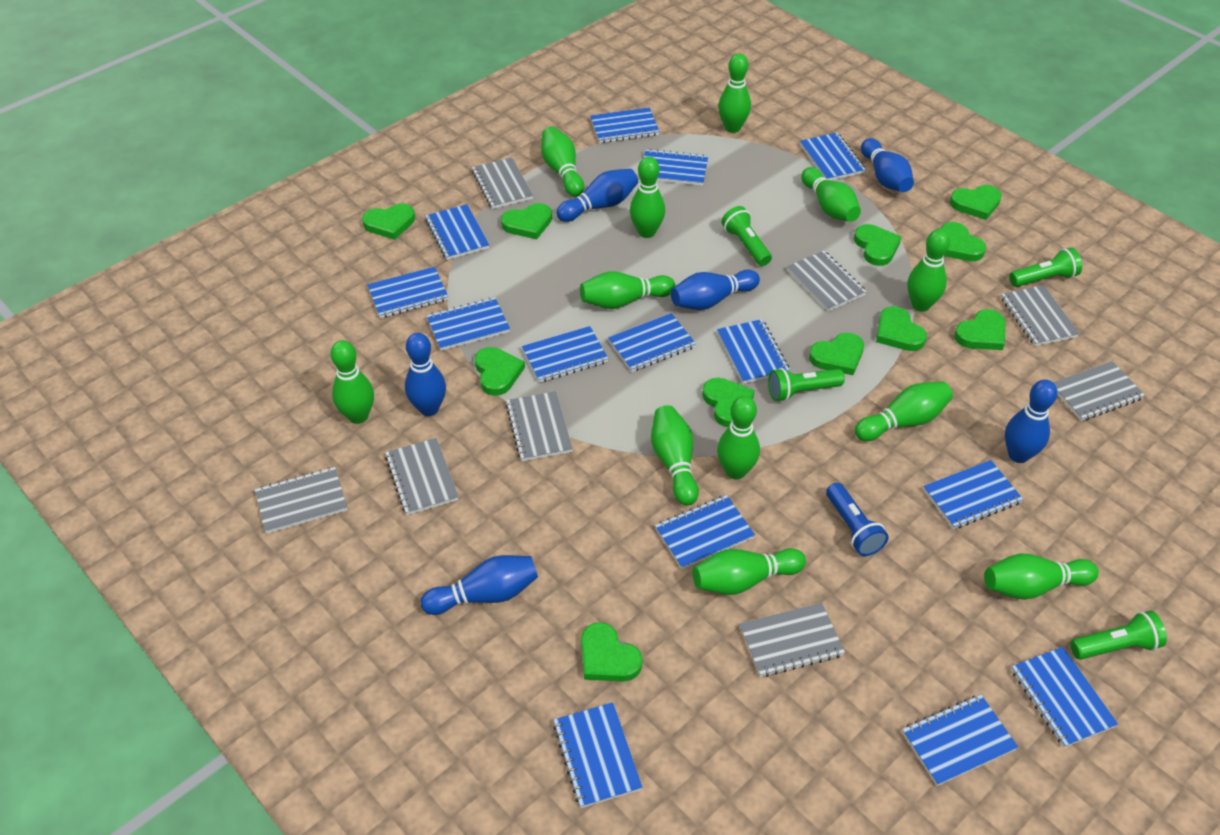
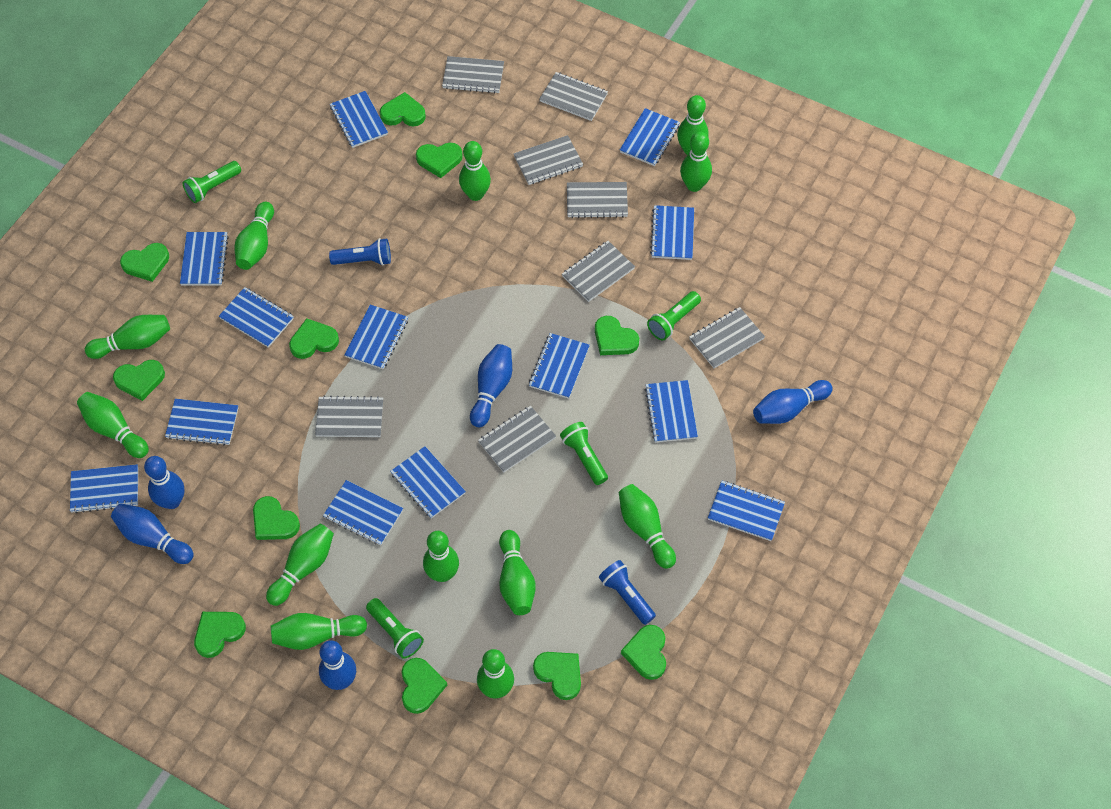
blue bowling pin: [405,333,446,416] [421,555,538,615] [556,169,638,222] [671,270,760,310] [861,138,914,192] [1005,379,1058,463] = 6 -> [111,503,194,564] [144,456,184,509] [319,640,356,690] [470,344,512,427] [753,380,833,424] = 5
blue flashlight: [826,483,888,556] = 1 -> [329,238,391,266] [599,560,656,625] = 2
blue notebook: [367,267,448,318] [425,204,489,260] [427,297,510,351] [522,326,608,383] [553,702,643,808] [590,107,660,143] [608,313,696,372] [644,149,708,186] [655,495,755,569] [717,319,790,384] [800,133,866,180] [902,695,1018,786] [923,460,1023,529] [1011,647,1118,748] = 14 -> [70,464,138,513] [165,399,238,446] [180,232,229,285] [219,287,294,348] [323,480,403,546] [330,91,388,148] [344,305,408,369] [390,446,466,519] [529,333,590,399] [620,108,680,166] [645,380,698,443] [650,205,694,260] [708,481,785,541] = 13

